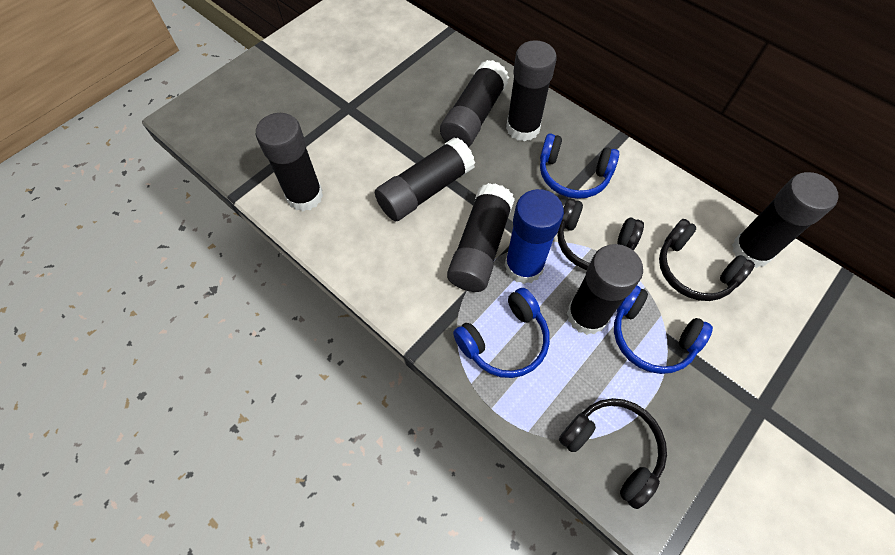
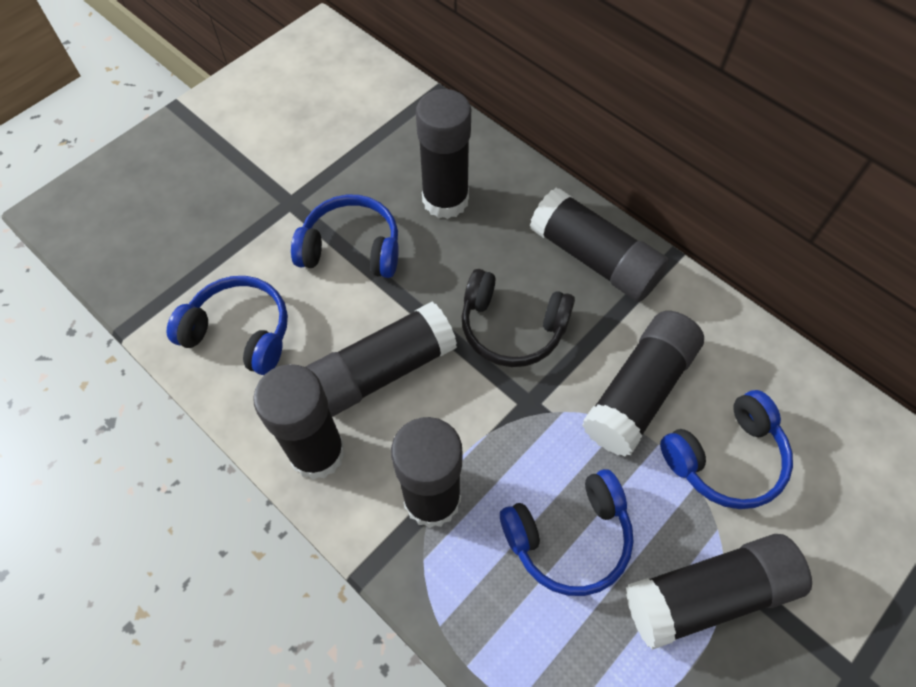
black headphones: [557,198,644,270] [559,398,667,509] [659,219,755,301] = 3 -> [461,269,575,367] = 1
blue glue stick: [505,189,564,284] = 1 -> none = 0
blue headphones: [453,288,550,378] [540,133,619,199] [614,286,713,374] = 3 -> [167,276,288,375] [291,195,399,278] [500,469,634,596] [660,390,793,509] = 4

